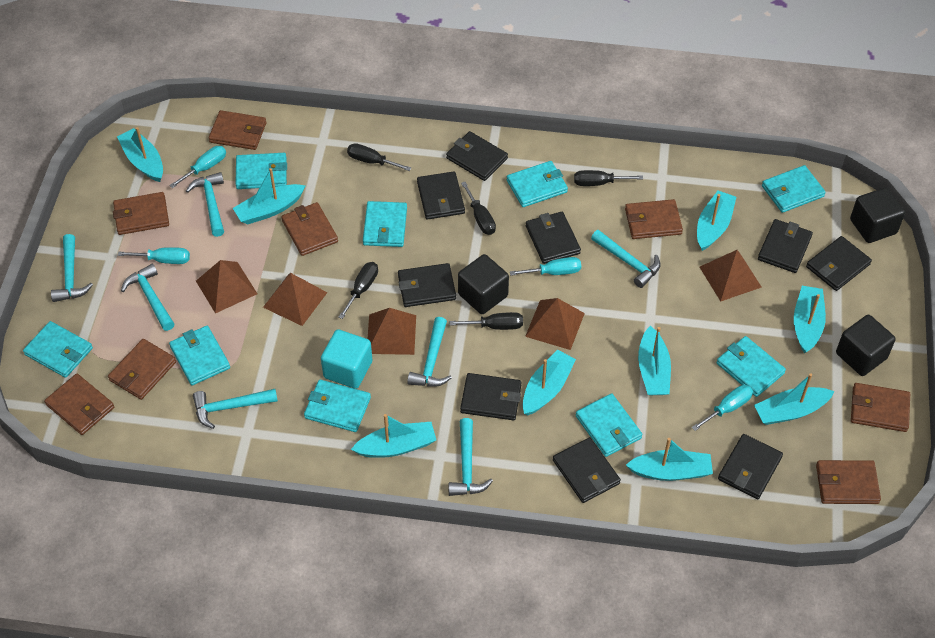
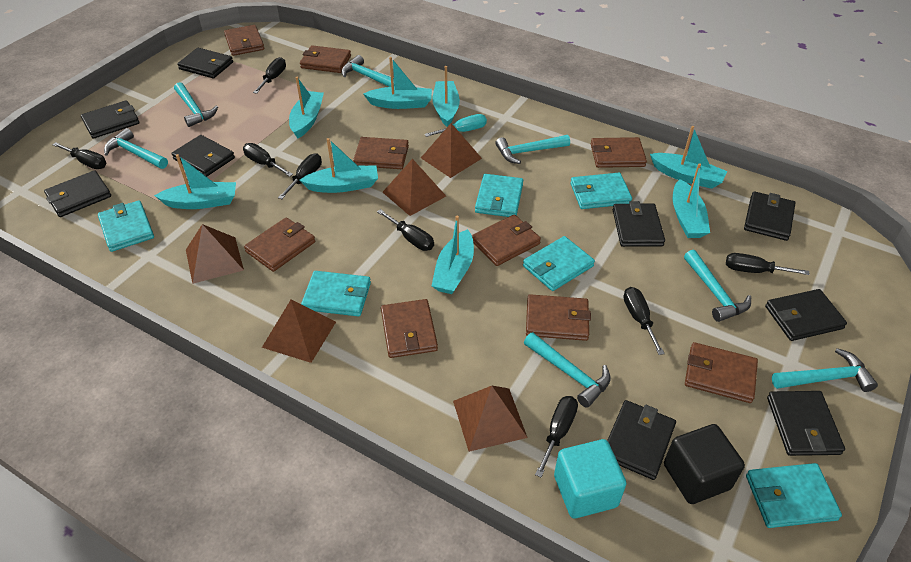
black cube: [458,254,509,314] [836,315,896,376] [850,187,905,243] = 3 -> [664,424,745,504] = 1
black screwdriver: [338,262,378,319] [347,143,411,171] [449,312,523,330] [461,182,496,235] [574,170,643,186] = 5 -> [52,142,106,169] [243,143,293,177] [253,57,286,94] [278,153,322,199] [377,209,434,251] [535,396,578,477] [623,287,665,355] [726,253,810,275] = 8
brown wallet: [44,373,114,435] [108,339,176,400] [113,192,169,235] [209,110,267,150] [281,202,338,256] [625,199,683,239] [816,460,881,504] [851,383,910,432] = 8 -> [224,25,264,56] [244,217,315,272] [300,45,351,73] [353,137,409,169] [381,299,438,358] [472,214,541,266] [526,294,591,341] [591,137,647,168] [685,342,758,403] = 9
turquoise boat: [117,127,163,182] [233,168,306,224] [351,414,436,458] [523,350,576,415] [626,438,713,481] [638,326,671,395] [697,191,736,251] [754,374,835,425] [794,286,826,354] = 9 -> [154,154,236,209] [289,77,324,138] [300,138,378,193] [363,57,432,109] [432,216,474,294] [433,66,460,127] [650,126,727,189] [673,163,710,238] = 8
turquoise screwdriver: [118,247,190,264] [169,146,226,188] [510,257,581,276] [691,385,753,431] = 4 -> [425,114,487,137] = 1
turquoise wallet: [23,321,93,378] [169,326,230,385] [236,153,287,189] [304,380,371,432] [363,201,407,247] [507,161,568,207] [576,393,643,457] [716,336,786,397] [762,165,826,213] = 9 -> [98,200,154,252] [301,271,371,317] [475,174,523,217] [523,236,595,291] [570,173,632,209] [746,463,842,528] = 6

